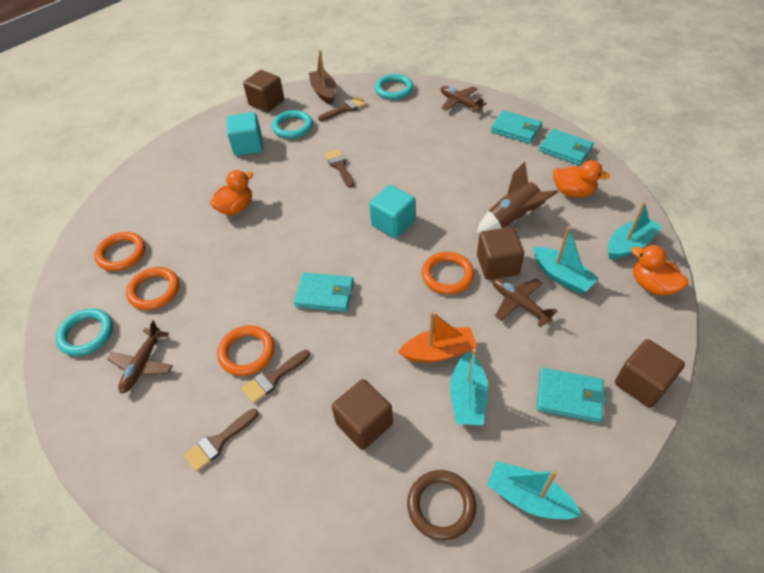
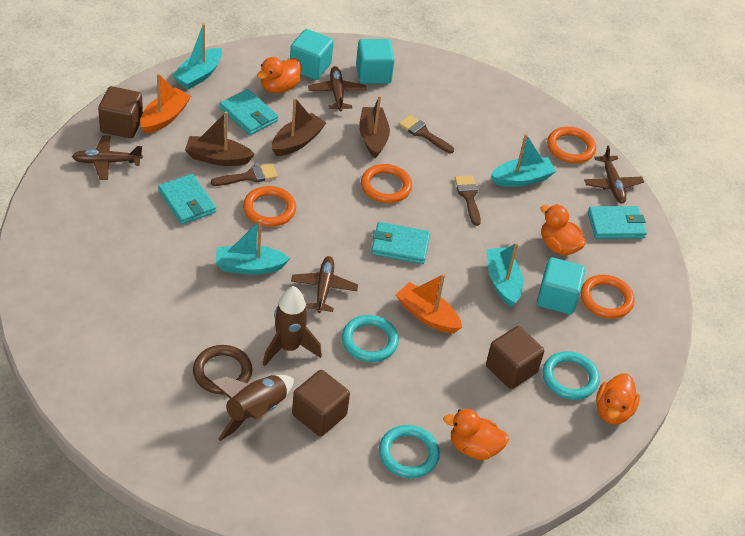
brown boat: [309,50,336,105] = 1 -> [185,111,255,166] [272,98,326,156] [359,96,390,158] = 3
brown brush: [184,409,259,472] [241,350,310,403] [318,96,367,121] [325,149,354,188] = 4 -> [211,163,278,186] [399,115,454,153] [455,175,481,226] = 3
brown cube: [243,70,284,113] [332,379,393,450] [477,227,524,280] [615,339,685,408] = 4 -> [98,86,143,138] [292,370,350,437] [486,326,544,389] = 3
brown plane: [107,320,173,394] [441,86,487,113] [492,278,557,327] = 3 -> [72,136,143,180] [291,256,358,313] [308,66,367,111] [584,146,644,203] = 4
brown rocket: [476,162,558,234] = 1 -> [210,375,294,441] [263,286,322,366] = 2
orange boat: [398,311,477,363] = 1 -> [140,73,191,134] [396,274,462,333] = 2
orange duck: [210,170,253,215] [553,160,610,197] [631,245,689,296] = 3 -> [257,57,301,93] [443,409,509,460] [541,205,586,255] [596,373,640,425] = 4
turquoise cube: [227,112,263,156] [369,185,415,238] = 2 -> [290,29,334,80] [356,39,395,84] [537,257,585,315] = 3

